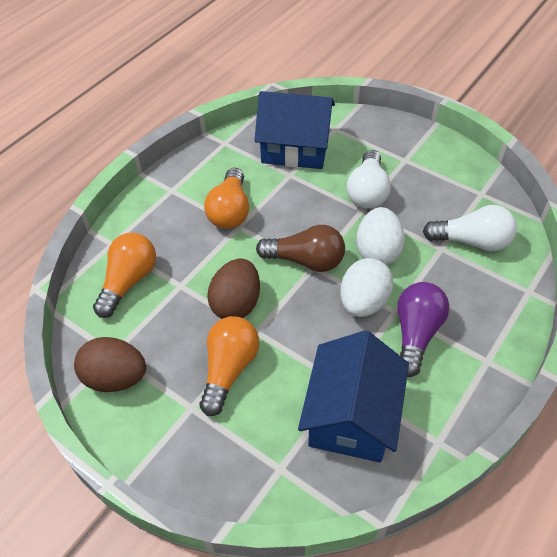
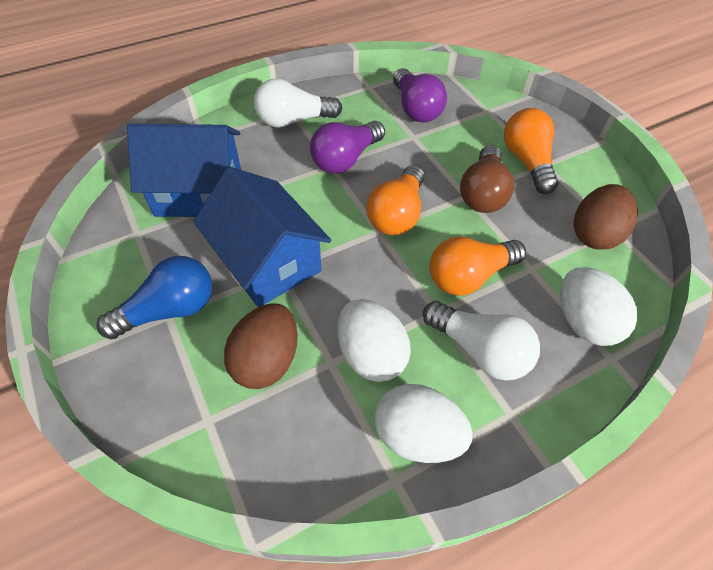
blue light bulb: none = 0 -> [96,256,212,339] = 1
purple light bulb: [397,282,449,377] = 1 -> [310,121,385,173] [393,68,447,123] = 2
white egg: [340,258,394,317] [356,207,405,265] = 2 -> [338,299,411,382] [375,384,473,463] [560,267,638,346] = 3

